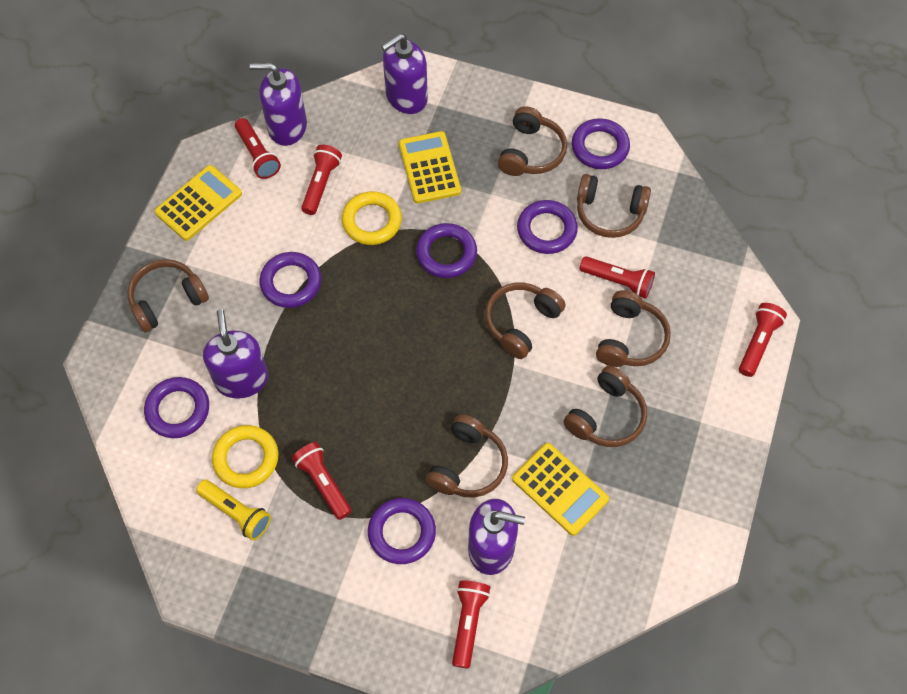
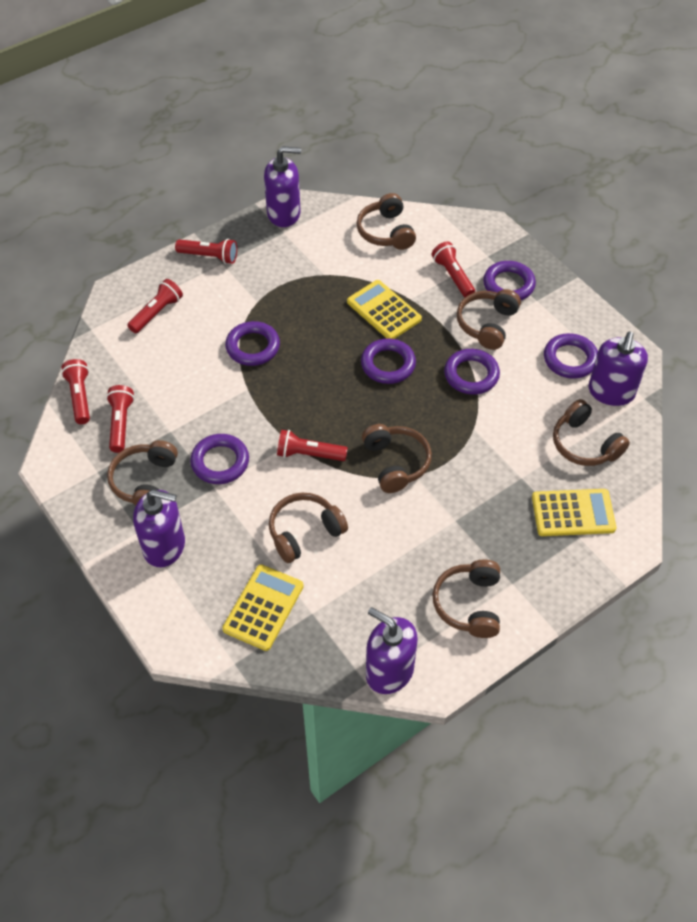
yellow flashlight: [196,480,271,541] = 1 -> none = 0
yellow ring: [212,425,279,488] [342,191,402,245] = 2 -> none = 0

